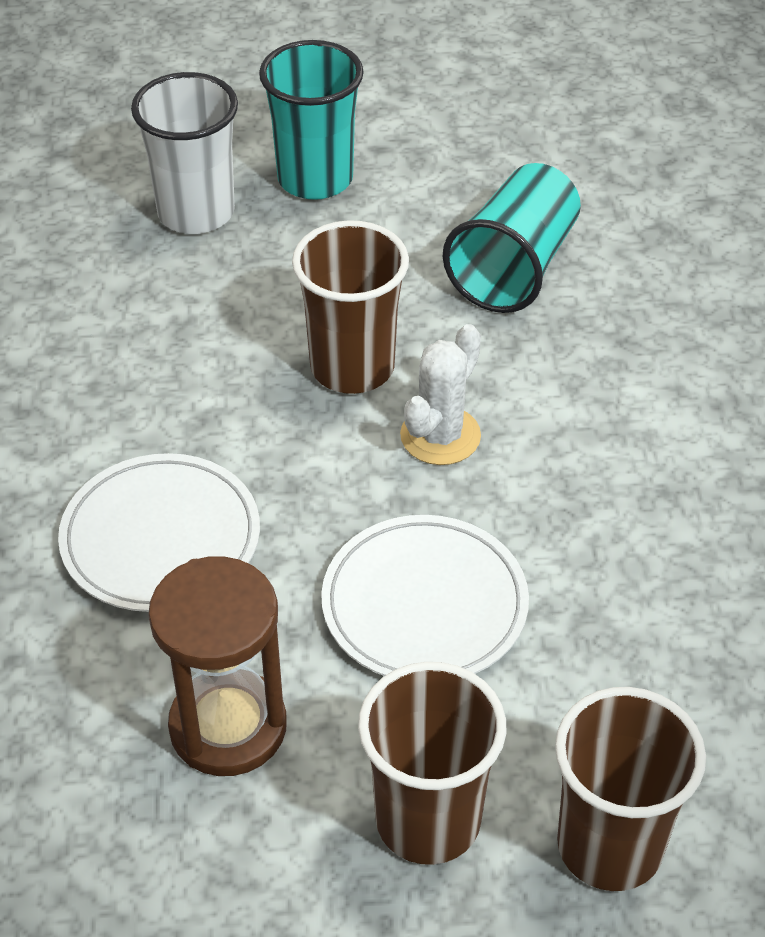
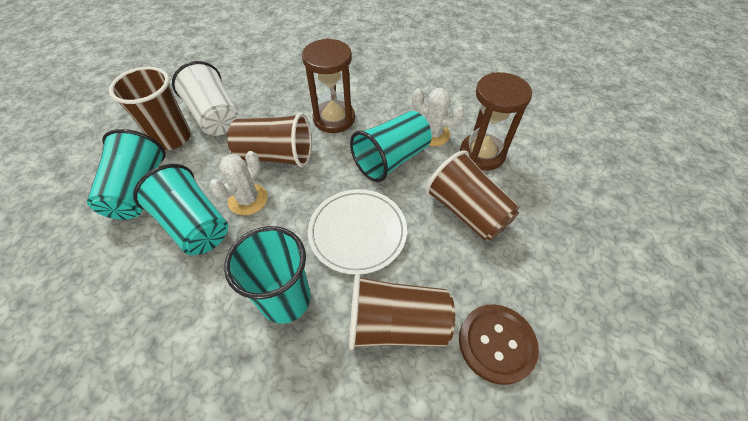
brown button: none = 0 -> [459,304,539,385] = 1
brown cup: [292,220,409,394] [358,662,506,865] [555,687,706,891] = 3 -> [109,67,191,150] [227,113,312,168] [349,274,455,350] [426,150,519,241] = 4
brown hourglass: [148,556,287,776] = 1 -> [302,38,355,133] [460,72,532,171] = 2
turquoise cup: [259,40,364,200] [443,163,581,313] = 2 -> [87,129,166,220] [133,164,228,255] [224,226,311,324] [350,111,432,182] = 4
white cactus: [400,324,481,465] = 1 -> [209,151,268,215] [412,88,465,146] = 2
white plate: [58,453,260,612] [321,515,529,676] = 2 -> [308,189,407,275] = 1

